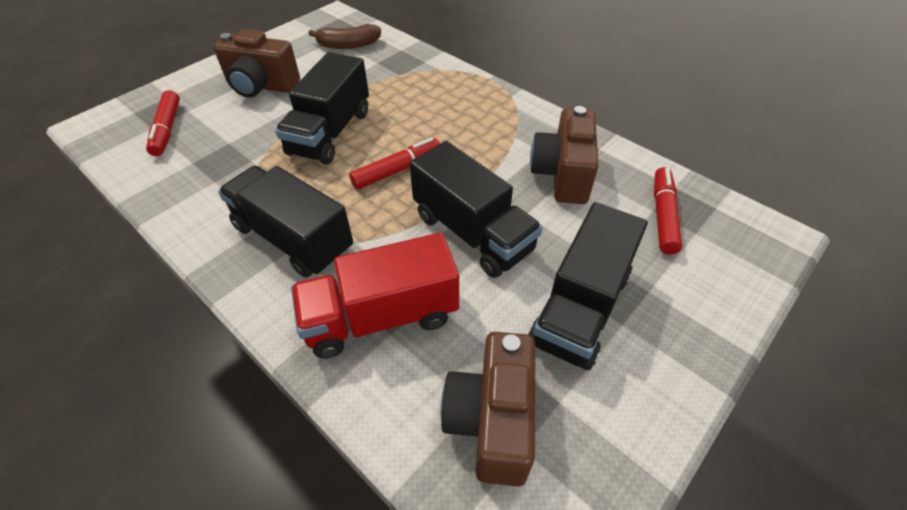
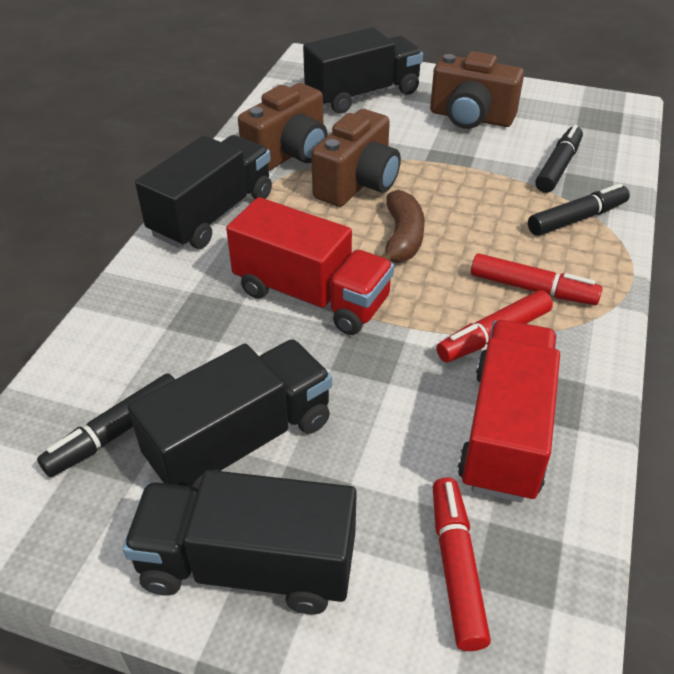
black marker: none = 0 -> [37,373,175,477] [528,183,630,236] [535,125,583,193] = 3
red truck: [291,233,459,358] = 1 -> [226,197,394,335] [458,320,560,503] = 2

